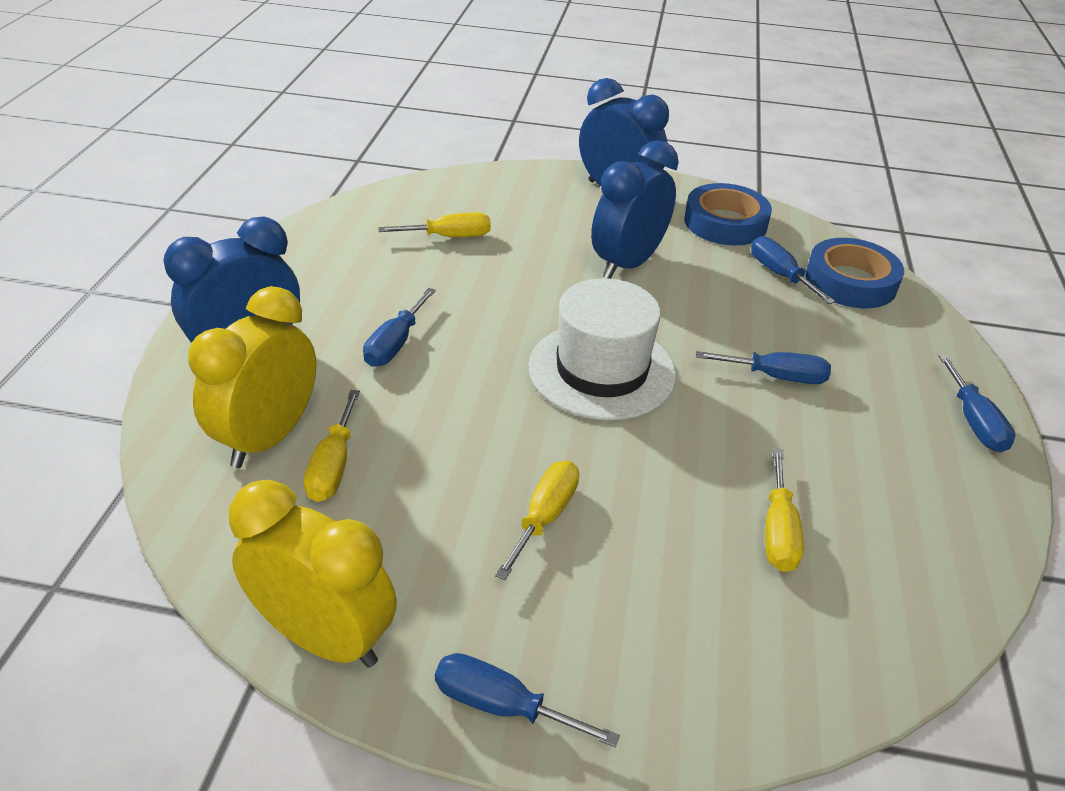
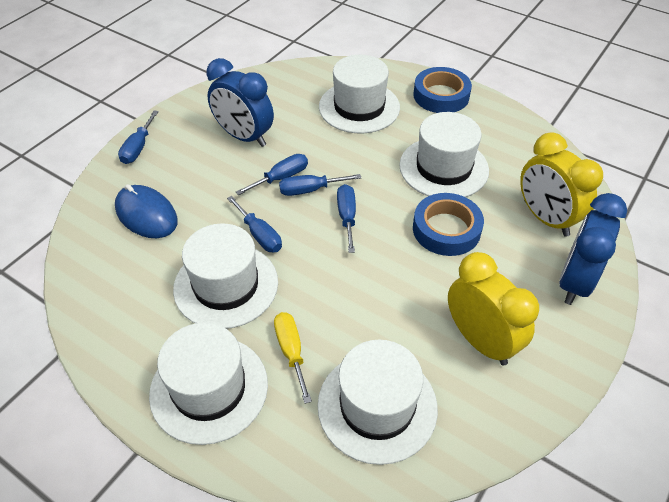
blue clock: [163,216,300,343] [579,78,669,186] [591,140,679,279] = 3 -> [206,58,274,147] [559,193,627,305] = 2
blue mouse: none = 0 -> [115,184,178,238] = 1
white hat: [528,278,676,421] = 1 -> [149,323,268,445] [173,223,278,329] [317,340,438,465] [319,55,400,133] [399,112,489,197] = 5
yellow screwdriver: [303,390,360,502] [378,213,491,237] [495,461,579,580] [765,448,804,572] = 4 -> [274,312,312,404] = 1

